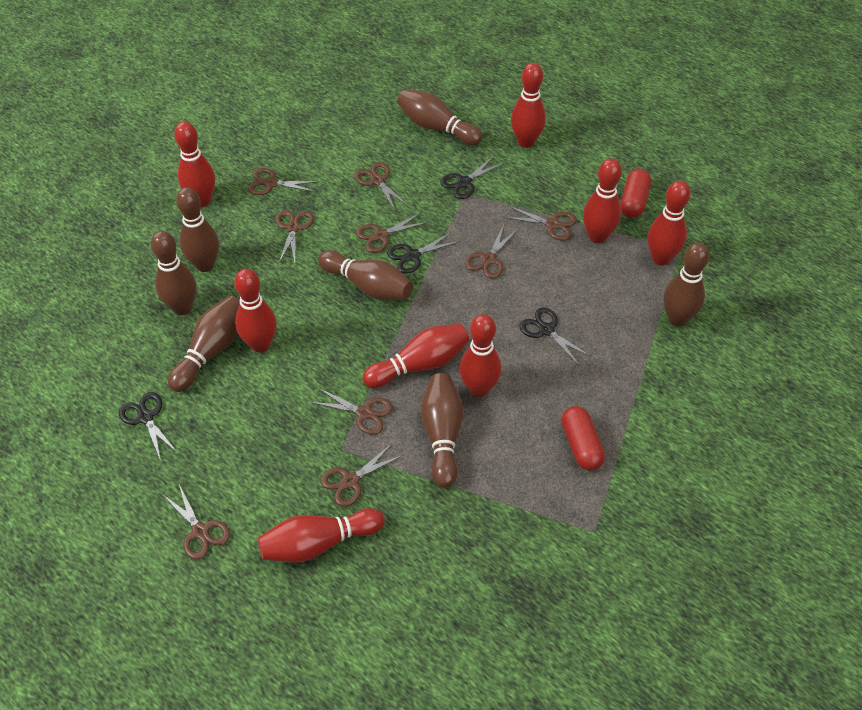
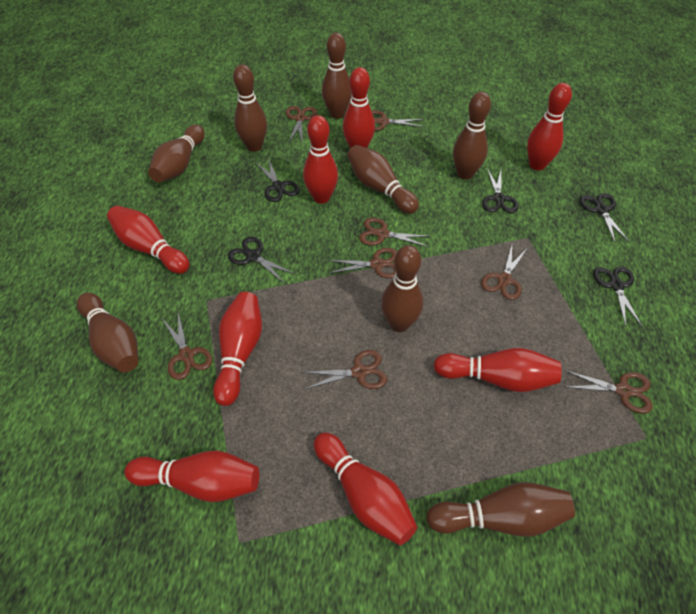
black scissors: [119,392,178,461] [387,232,460,274] [440,157,504,199] [519,308,591,365] = 4 -> [228,237,295,284] [256,158,299,202] [482,168,519,213] [580,193,630,242] [593,266,643,327] = 5
brown bowling pin: [151,231,196,315] [168,296,240,392] [176,187,219,272] [318,250,413,300] [397,89,483,145] [421,373,463,488] [664,242,710,327] = 7 -> [77,293,139,372] [148,125,205,182] [233,64,267,152] [322,33,352,119] [347,145,419,214] [381,245,423,332] [426,482,575,537] [453,92,491,180] = 8
brown scissors: [162,485,230,560] [248,168,319,195] [276,210,314,262] [310,388,393,435] [320,444,403,506] [354,162,409,210] [356,213,428,253] [465,225,518,278] [504,206,577,241] = 9 -> [163,312,212,380] [286,106,317,142] [302,350,387,389] [327,248,397,278] [359,217,431,247] [372,110,424,131] [481,245,527,300] [565,370,653,414] = 8
red capsule: [561,406,605,471] [620,169,651,218] = 2 -> none = 0

